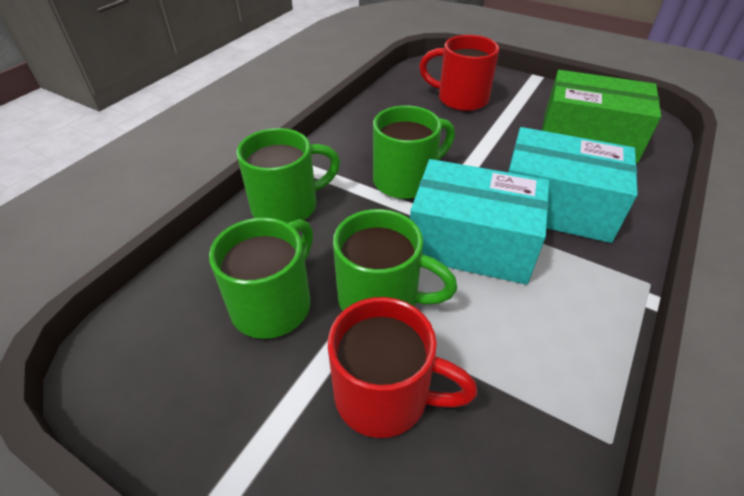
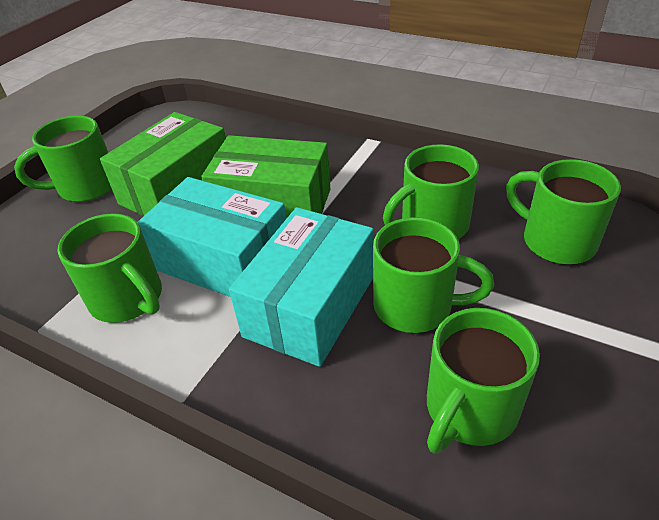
green box: [542,70,661,163] = 1 -> [100,112,226,216] [201,135,331,219] = 2
green mug: [209,217,313,339] [236,128,340,223] [333,209,457,311] [373,105,455,199] = 4 -> [14,116,112,202] [57,213,162,323] [373,217,494,333] [383,144,479,239] [427,308,540,454] [506,159,621,264] = 6
red mug: [328,297,477,438] [419,35,499,111] = 2 -> none = 0

